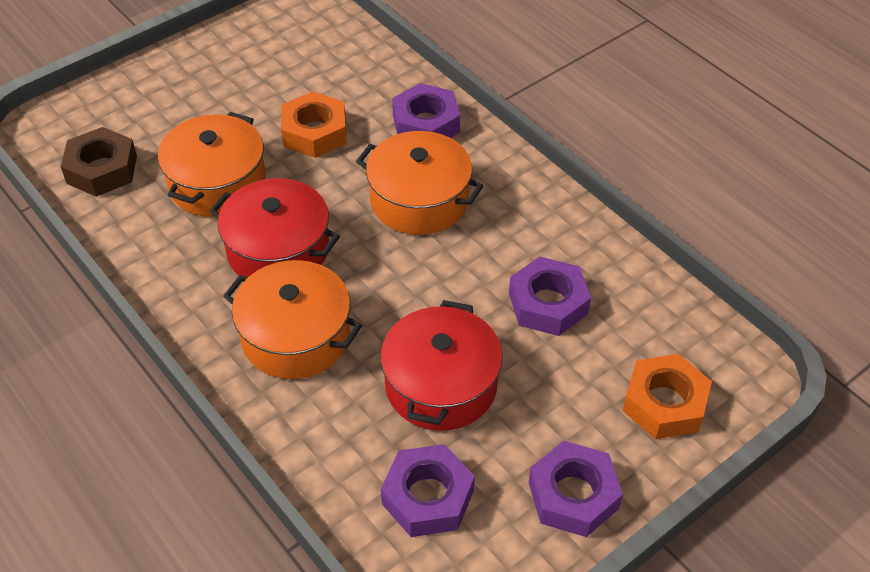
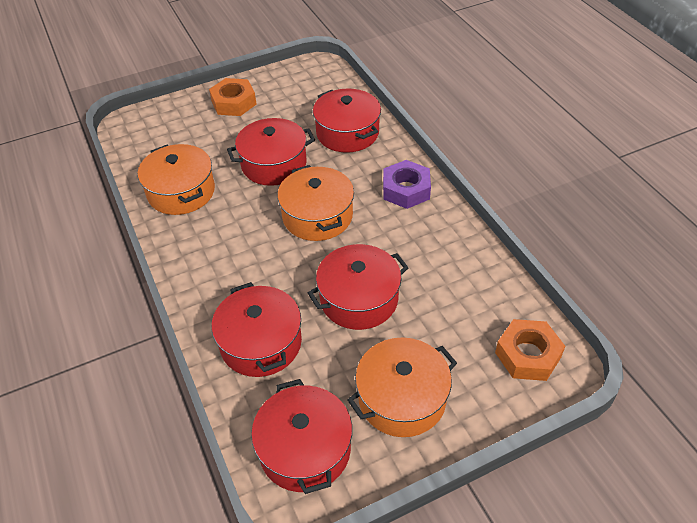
brown nut: [61,127,137,197] = 1 -> none = 0
purple nut: [381,444,475,537] [392,83,460,138] [509,257,591,336] [529,441,623,537] = 4 -> [383,160,431,209] = 1
red pot: [210,178,340,277] [380,300,503,431] = 2 -> [212,282,302,377] [227,118,315,186] [251,379,352,494] [308,244,409,330] [313,88,381,153] = 5

